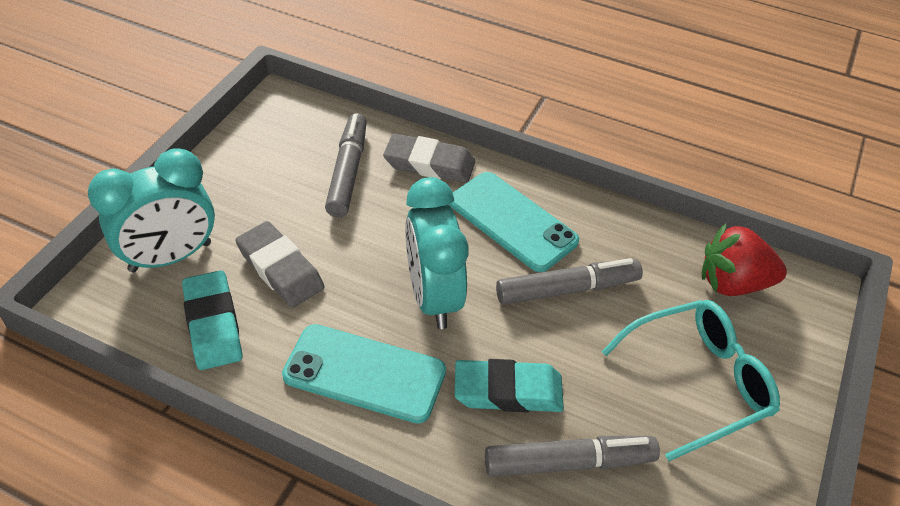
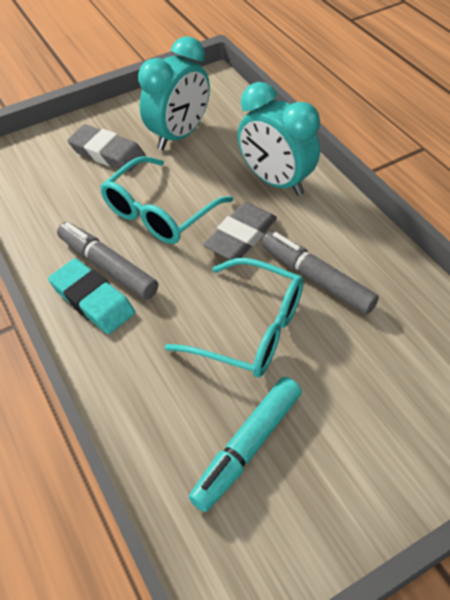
grey marker: [325,113,367,217] [485,436,660,477] [496,258,643,305] = 3 -> [57,222,158,300] [262,231,379,315] = 2
red strawberry: [701,223,787,296] = 1 -> none = 0
turquoise eraser: [182,270,242,370] [455,359,564,413] = 2 -> [48,258,135,334] = 1
turquoise glasses: [601,300,780,461] = 1 -> [100,156,233,244] [165,258,304,378] = 2
turquoise marker: none = 0 -> [189,377,302,512] = 1
turquoise phone: [282,324,446,424] [449,172,579,272] = 2 -> none = 0

